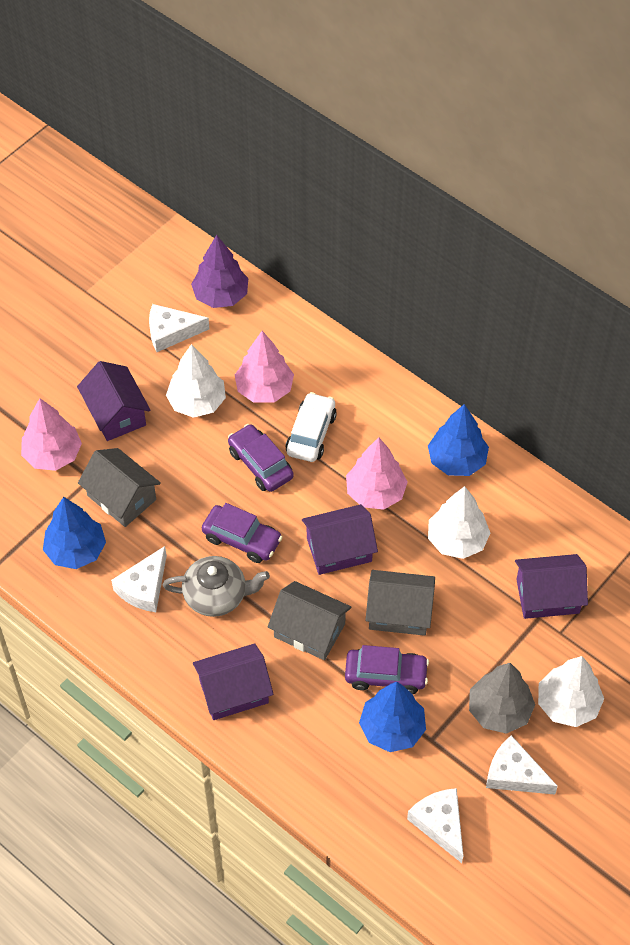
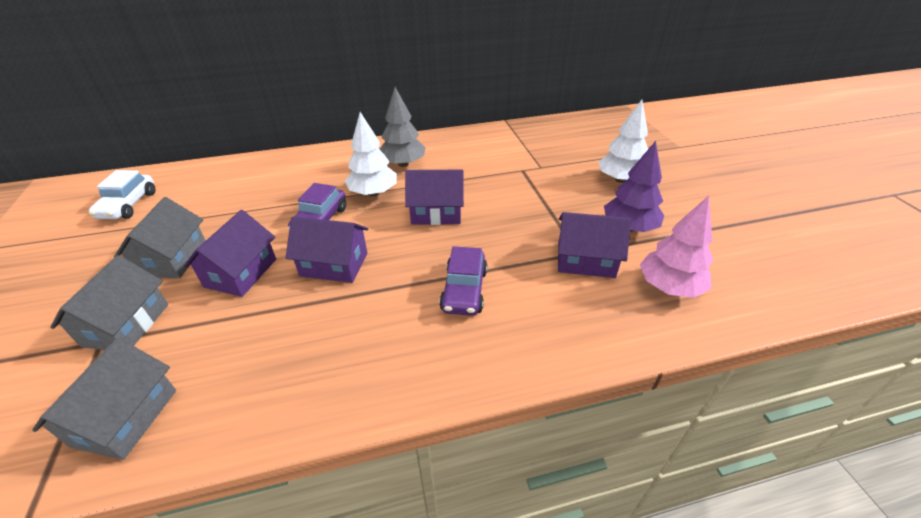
blue tree: [43,497,106,569] [359,682,426,752] [428,404,489,476] = 3 -> none = 0
grey teapot: [163,556,270,617] = 1 -> none = 0
pink tree: [21,398,82,471] [235,331,294,403] [346,437,408,510] = 3 -> [640,196,713,298] = 1
purple car: [202,503,283,563] [228,424,294,492] [345,645,429,694] = 3 -> [288,183,346,229] [439,246,487,316] = 2
white cheese: [111,546,167,612] [149,304,209,352] [407,788,464,863] [486,735,558,795] = 4 -> none = 0
white tree: [166,344,226,418] [428,486,490,559] [538,656,604,727] = 3 -> [345,112,397,197] [598,100,648,183] = 2

